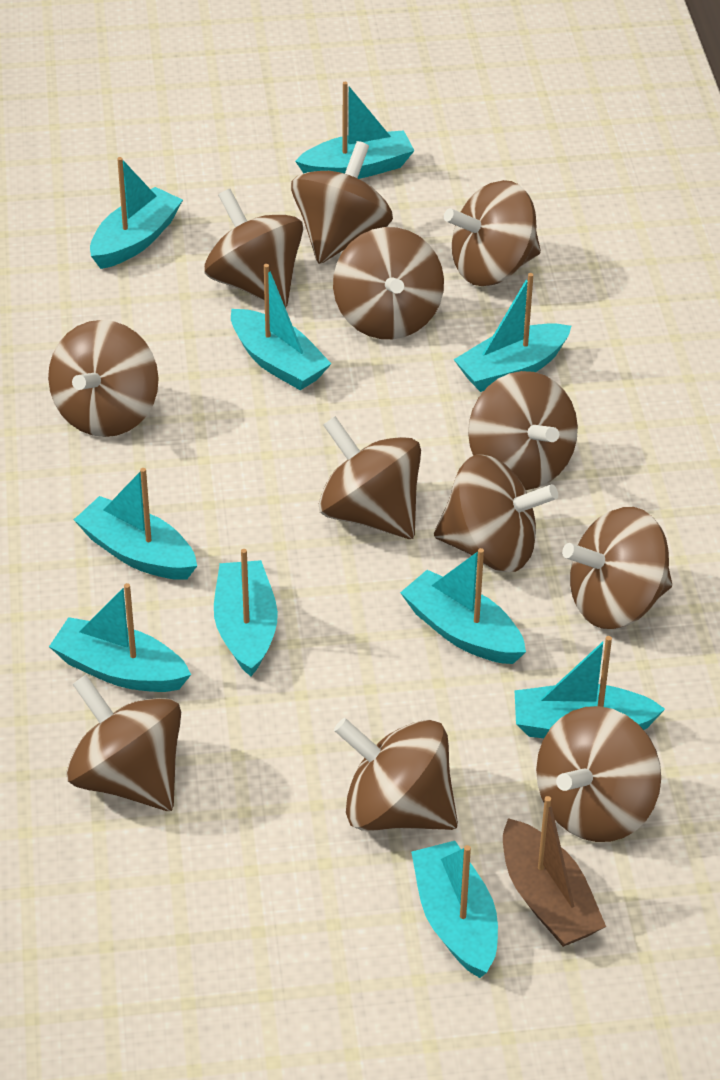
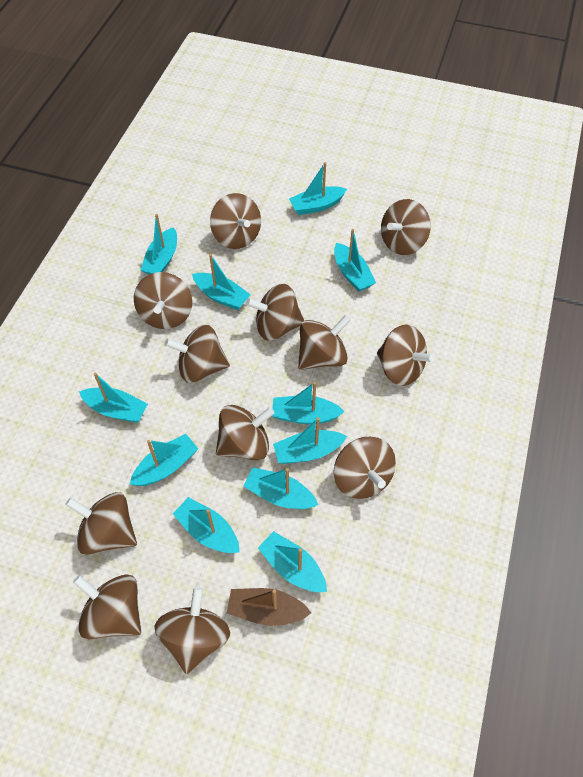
turquoise boat: [49,583,191,692] [74,468,197,580] [90,157,183,269] [214,549,278,676] [231,264,331,390] [295,82,415,179] [400,548,526,664] [411,841,498,978] [454,273,571,392] [514,636,665,738] = 10 -> [79,373,148,423] [130,434,198,486] [141,214,177,275] [173,497,240,553] [192,254,251,310] [244,468,318,509] [258,531,327,592] [272,382,345,424] [273,417,347,464] [289,162,347,215] [334,229,376,292] = 11

